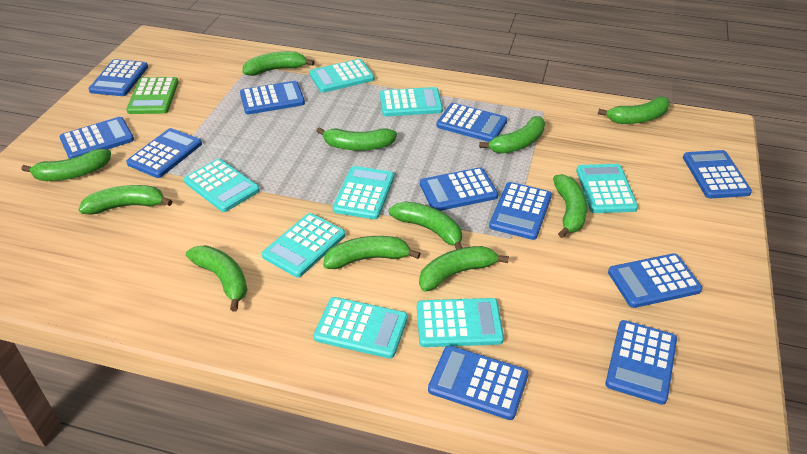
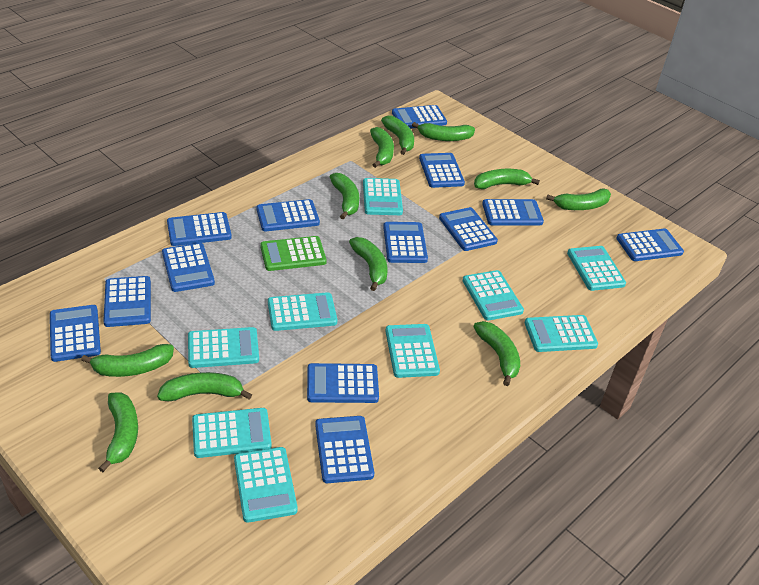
blue calculator: [59,117,134,159] [88,59,148,96] [126,128,202,178] [240,81,305,114] [420,167,498,211] [428,345,529,420] [436,103,507,142] [489,182,552,240] [605,320,677,405] [608,253,703,308] [683,150,752,198] = 11 -> [50,305,101,362] [103,276,151,327] [162,243,215,292] [167,212,232,246] [257,199,320,231] [307,363,379,403] [315,416,374,483] [383,222,428,263] [392,105,447,129] [419,153,465,188] [439,207,498,251] [482,199,544,225] [616,228,684,261] = 13
turquoise calculator: [184,159,260,212] [262,213,345,277] [309,59,374,93] [314,297,408,358] [333,166,394,219] [380,87,443,116] [417,298,504,347] [576,164,638,213] = 8 -> [188,327,259,368] [192,408,272,458] [234,447,298,523] [268,292,337,331] [363,178,403,215] [385,324,440,378] [463,270,524,320] [525,315,598,352] [567,246,626,291] = 9

